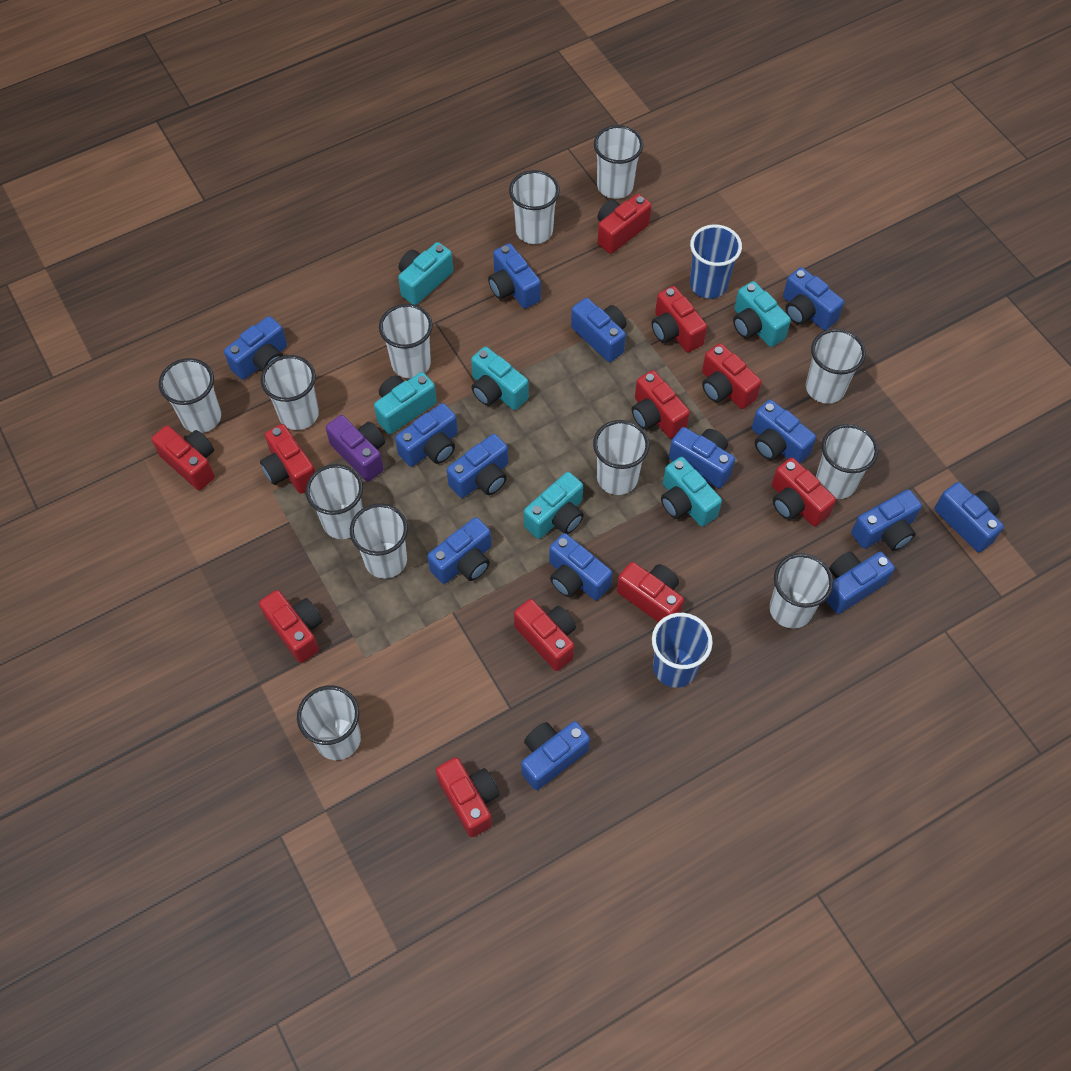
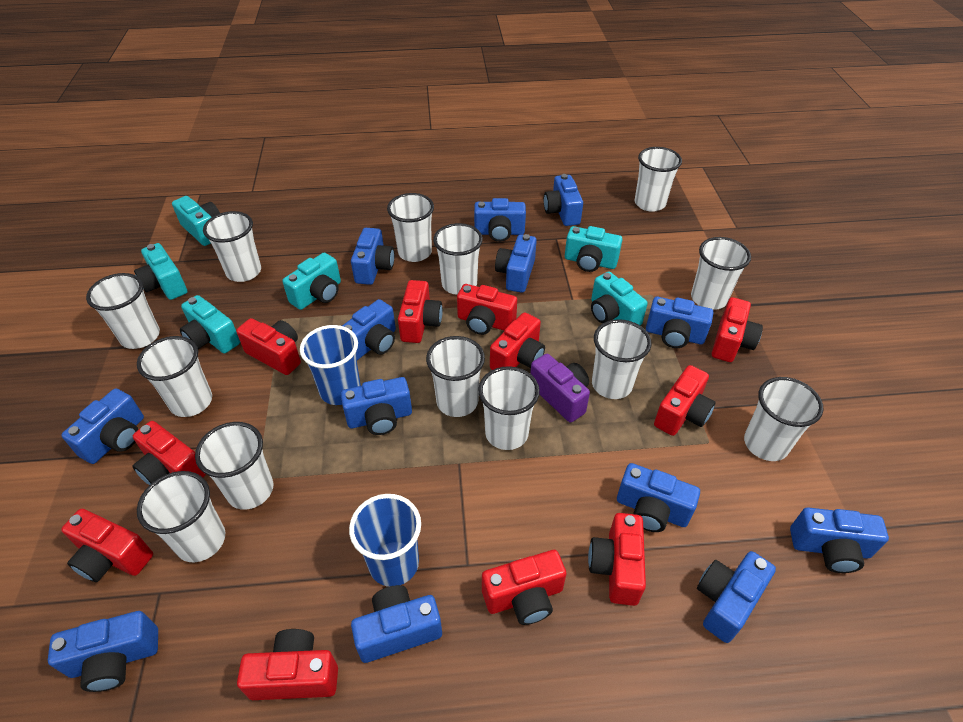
blue camera: [224,316,287,380] [395,403,458,467] [427,517,491,584] [447,434,508,498] [488,243,541,309] [521,721,590,790] [549,533,612,600] [571,298,626,362] [669,427,735,488] [752,399,816,463] [783,267,844,330] [826,552,895,614] [851,489,922,551] [934,482,1004,552] = 14 -> [48,611,158,692] [61,388,144,464] [340,377,412,435] [342,299,396,360] [351,228,394,285] [351,585,442,663] [474,198,526,242] [495,234,537,293] [543,174,583,226] [617,463,700,532] [646,297,713,348] [697,551,776,643] [790,508,889,573] = 13
white cup: [159,358,221,433] [261,355,319,430] [297,685,361,760] [306,464,363,539] [350,503,408,579] [379,304,433,378] [509,170,560,244] [593,420,649,495] [594,125,643,199] [770,553,833,629] [806,329,866,404] [816,424,878,499] = 12 -> [86,273,160,349] [137,336,212,417] [137,471,225,562] [195,422,273,510] [203,211,261,282] [387,193,434,262] [426,336,485,417] [433,223,483,295] [478,366,540,450] [592,319,651,399] [634,147,682,212] [691,237,751,310] [744,377,824,461] = 13

